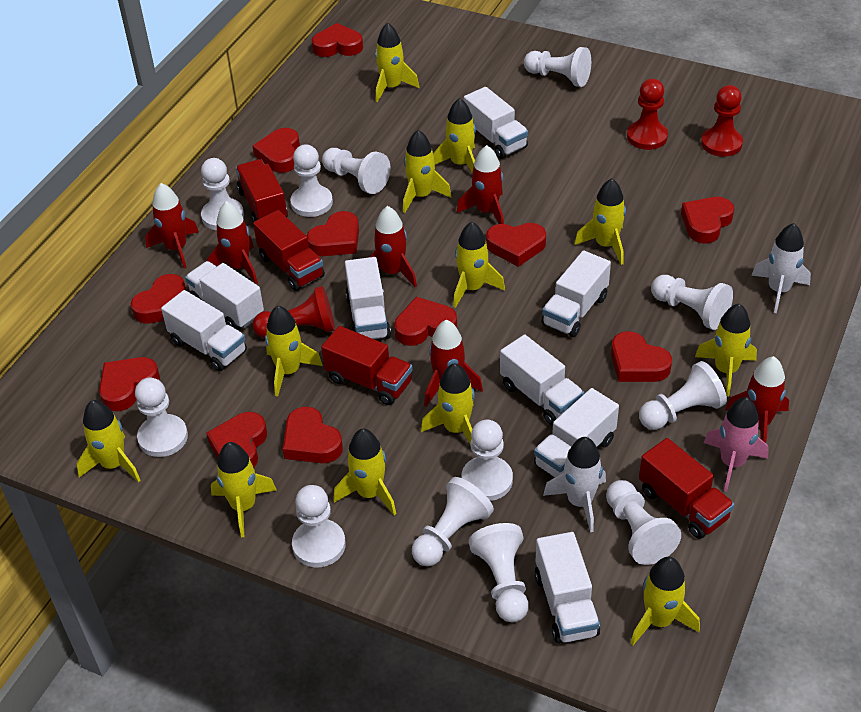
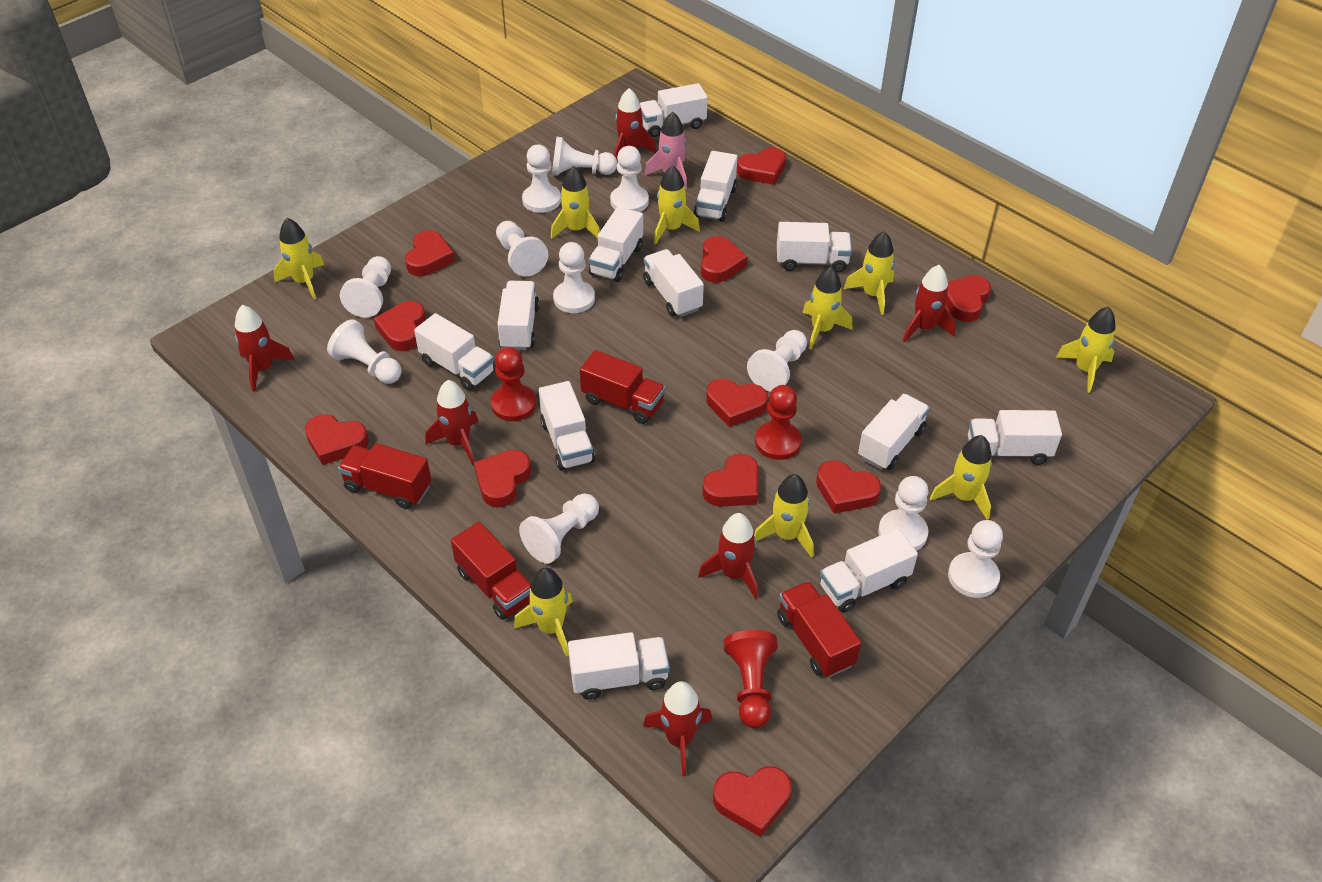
white pawn: [135,378,188,457] [201,158,244,230] [290,144,333,217] [292,485,346,568] [322,148,390,194] [412,477,494,566] [462,420,513,501] [469,523,529,622] [524,47,591,87] [606,480,681,565] [639,361,727,430] [651,275,733,330] = 12 -> [327,319,402,384] [340,256,391,318] [496,221,548,277] [519,493,599,564] [522,145,561,213] [552,136,617,176] [553,242,595,313] [610,146,649,212] [747,330,807,392] [878,476,929,551] [948,520,1003,598] = 11
white rocket: [543,437,606,532] [751,223,811,313] = 2 -> none = 0
white truck: [161,290,247,371] [185,261,264,329] [345,257,391,339] [464,87,528,159] [500,335,584,426] [534,388,619,477] [535,532,600,644] [541,250,611,337] = 8 -> [414,313,495,390] [497,281,540,350] [539,381,595,470] [568,632,670,700] [589,207,643,282] [640,83,708,137] [643,249,704,317] [694,151,738,222] [777,222,852,272] [820,528,918,613] [858,394,930,470] [968,410,1062,465] = 12
yellow rocket: [76,400,141,482] [211,442,277,537] [265,305,323,397] [333,428,396,515] [375,23,419,102] [403,130,452,213] [421,363,475,445] [433,98,476,173] [453,222,505,308] [574,178,626,265] [630,557,700,646] [695,304,757,397] = 12 -> [273,218,324,299] [514,568,573,657] [551,166,600,239] [654,166,700,244] [754,474,814,558] [803,266,852,349] [844,231,895,315] [930,435,992,520] [1056,307,1116,393] = 9

